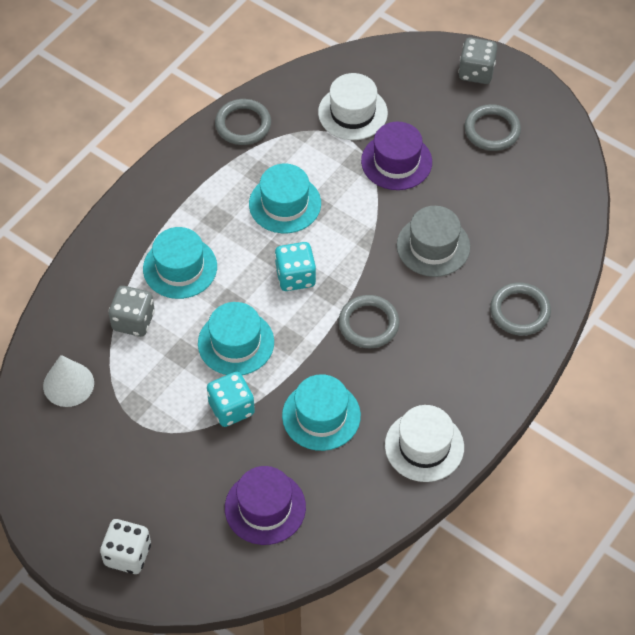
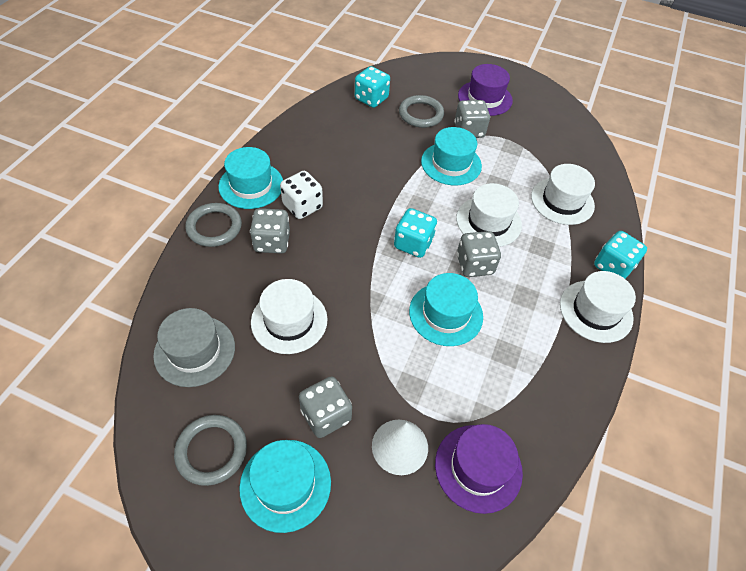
grey dice: [109,286,155,337] [458,38,497,84] = 2 -> [250,208,290,253] [299,376,352,438] [454,100,490,138] [457,231,501,277] = 4
grey ring: [215,99,271,145] [338,295,399,348] [465,104,521,151] [490,283,551,336] = 4 -> [174,415,247,486] [185,203,242,247] [399,95,444,128] = 3
turquoise dice: [207,372,255,427] [275,242,316,291] = 2 -> [355,66,390,108] [394,208,437,258] [594,231,647,279] = 3
white hat: [318,73,388,140] [385,405,464,482] = 2 -> [251,279,328,354] [456,183,522,247] [531,164,595,225] [560,271,636,343] = 4

